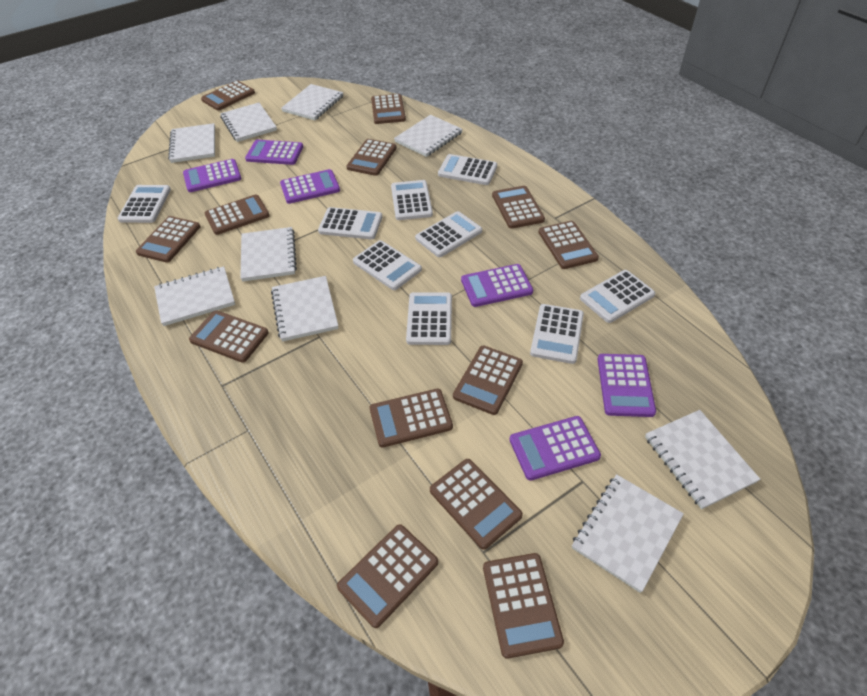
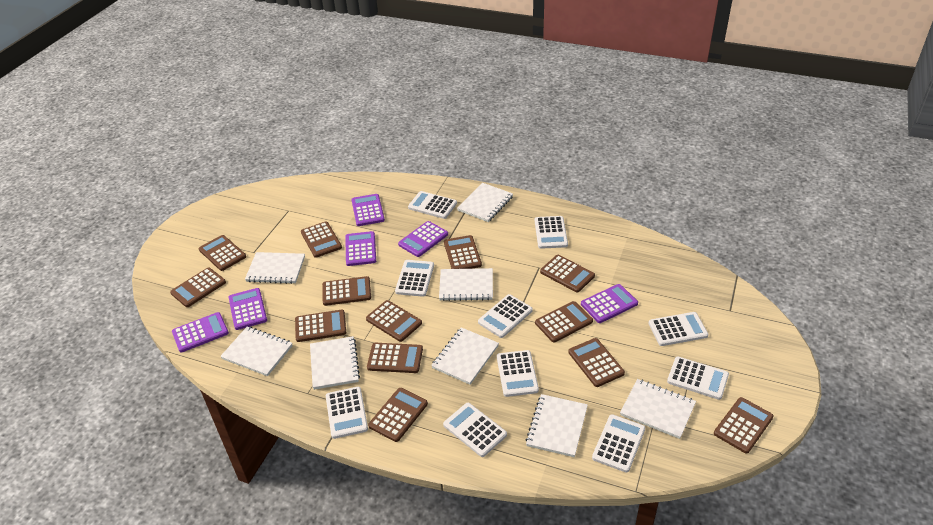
white calculator: [118,185,171,223] [318,207,382,239] [353,240,422,290] [391,180,433,220] [406,292,452,345] [415,211,482,257] [438,154,497,185] [530,304,584,364] [580,270,655,323] = 9 -> [326,387,368,439] [395,260,434,297] [408,191,457,219] [443,403,507,457] [478,294,533,338] [497,350,539,397] [535,216,568,249] [592,414,645,473] [649,312,708,346] [667,357,729,400] = 10
white notebook: [154,266,235,326] [168,123,215,163] [220,103,277,142] [240,227,297,282] [271,276,339,342] [281,84,343,120] [394,115,463,157] [572,474,684,593] [645,410,760,509] = 9 -> [220,327,293,376] [245,252,305,284] [310,336,360,390] [431,327,499,385] [439,268,493,301] [457,183,513,222] [526,394,588,457] [620,379,696,439] = 8

